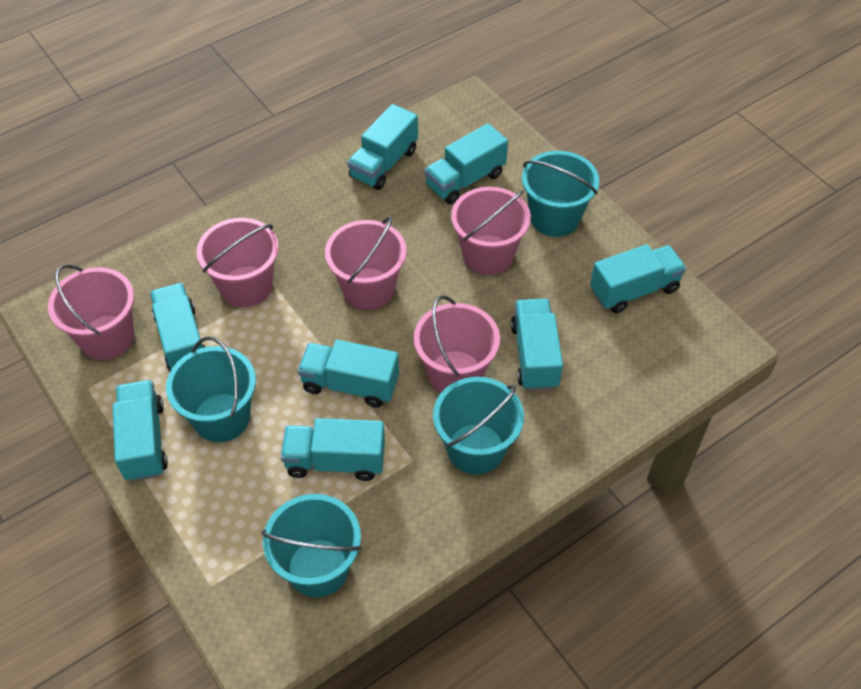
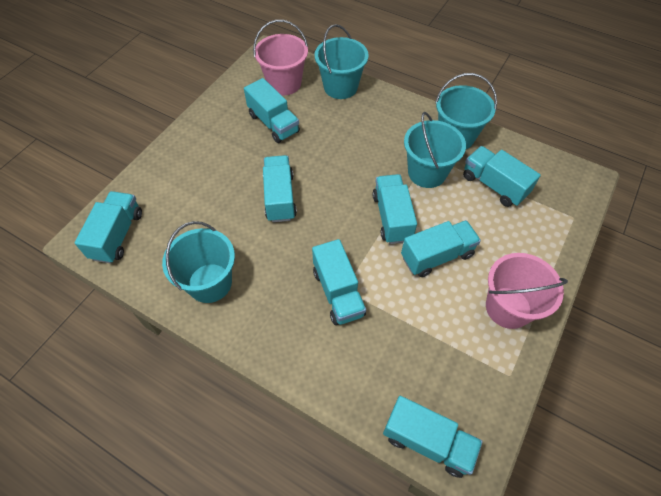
pink bucket: [48,264,134,360] [196,218,279,307] [325,216,407,310] [414,295,500,393] [451,187,531,275] = 5 -> [253,20,308,95] [486,253,568,329] = 2

